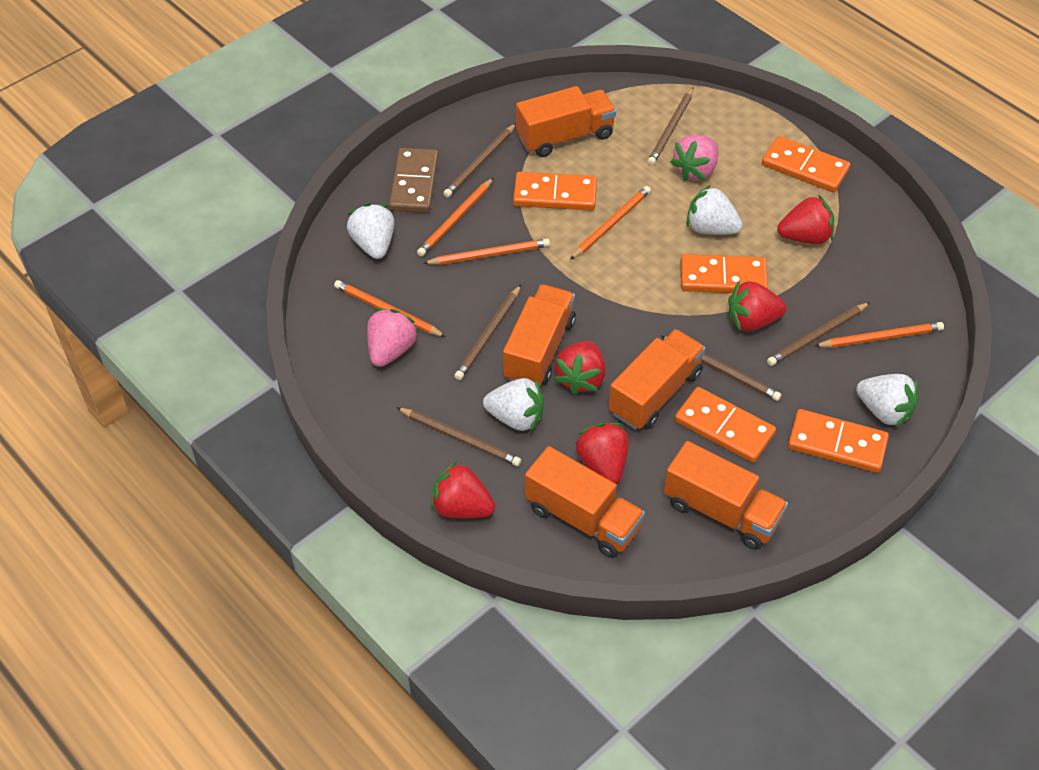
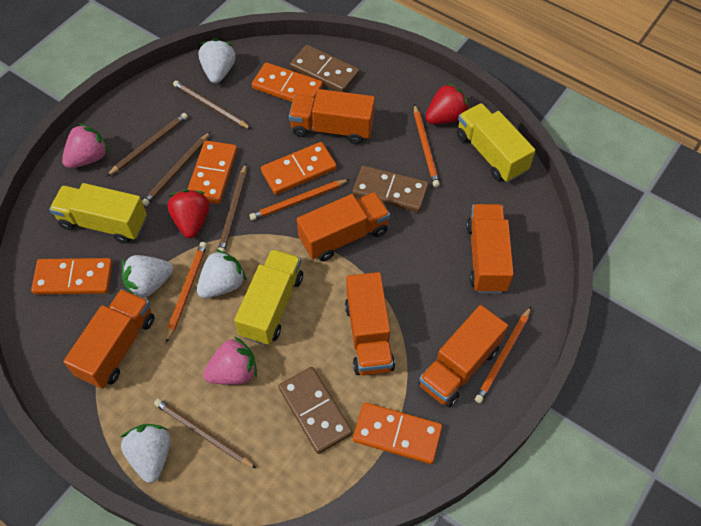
brown domino: [389,148,438,213] = 1 -> [279,367,352,454] [290,45,360,92] [352,165,429,212] = 3
brown pencil: [396,407,521,466] [443,123,516,198] [454,285,521,380] [648,87,694,165] [661,336,781,401] [767,302,870,366] = 6 -> [106,113,188,177] [142,132,210,206] [154,398,257,469] [173,80,251,129] [217,164,247,253] = 5
orange pencil: [334,280,446,337] [417,178,494,257] [423,239,550,265] [570,186,651,260] [814,322,944,348] = 5 -> [166,242,207,343] [250,179,350,220] [414,104,440,187] [475,307,531,403] = 4
orange truck: [503,284,576,386] [516,86,616,157] [525,446,645,558] [609,329,705,430] [664,441,788,550] = 5 -> [63,289,154,389] [289,89,375,144] [297,192,390,261] [345,272,395,376] [418,305,508,407] [466,204,514,293] = 6
red strawberry: [431,461,495,519] [554,341,605,395] [575,423,629,484] [728,281,787,332] [777,195,834,244] = 5 -> [168,189,210,238] [425,82,469,124] = 2
yellow truck: none = 0 -> [49,183,147,244] [234,249,303,345] [457,103,535,182] = 3

